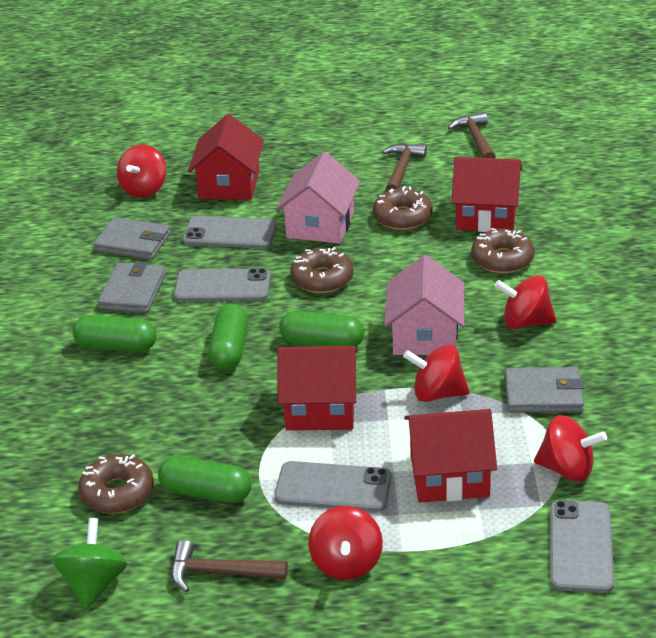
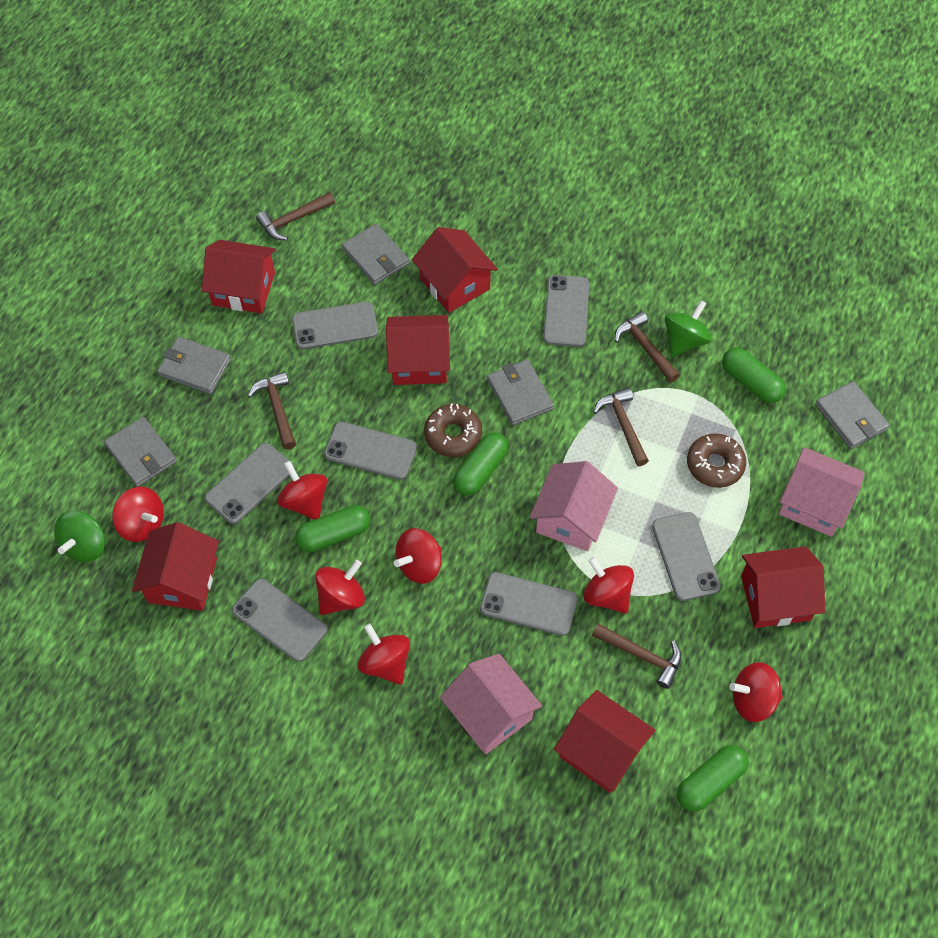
brown donut: [78,454,154,514] [290,247,354,293] [373,186,433,230] [471,228,535,273] = 4 -> [424,403,482,457] [687,433,746,488] = 2
brown hammer: [171,540,288,593] [382,143,427,192] [448,112,496,158] = 3 -> [248,372,296,450] [256,192,335,240] [592,623,681,689] [594,387,649,466] [615,311,680,383] = 5
green spinning top: [52,518,128,610] = 1 -> [54,511,105,562] [665,300,711,357] = 2
grey phone: [174,268,271,302] [182,216,277,249] [275,461,391,512] [550,500,614,593] = 4 -> [205,443,294,524] [232,579,327,662] [292,302,378,349] [324,422,417,480] [480,572,578,636] [543,275,589,347] [652,512,721,601] = 7
grey wallet: [93,217,171,260] [98,261,166,313] [505,367,584,413] = 3 -> [104,417,177,487] [157,337,231,394] [342,224,409,285] [487,359,554,425] [815,381,890,449] = 5
pink house: [276,152,360,244] [384,255,464,355] = 2 -> [440,653,542,754] [530,461,618,551] [779,447,865,537] = 3
red house: [188,114,264,200] [278,346,358,431] [404,409,497,503] [451,157,522,232] = 4 -> [132,522,219,611] [202,240,276,313] [386,315,450,385] [412,227,498,313] [554,690,655,793] [741,546,826,628] = 6
red spinning top: [117,145,166,198] [308,506,383,580] [403,344,470,402] [495,275,556,329] [534,415,607,482] = 5 -> [112,487,164,542] [277,461,327,520] [315,560,365,615] [358,623,410,685] [394,528,442,584] [583,556,634,614] [729,662,783,722] = 7

